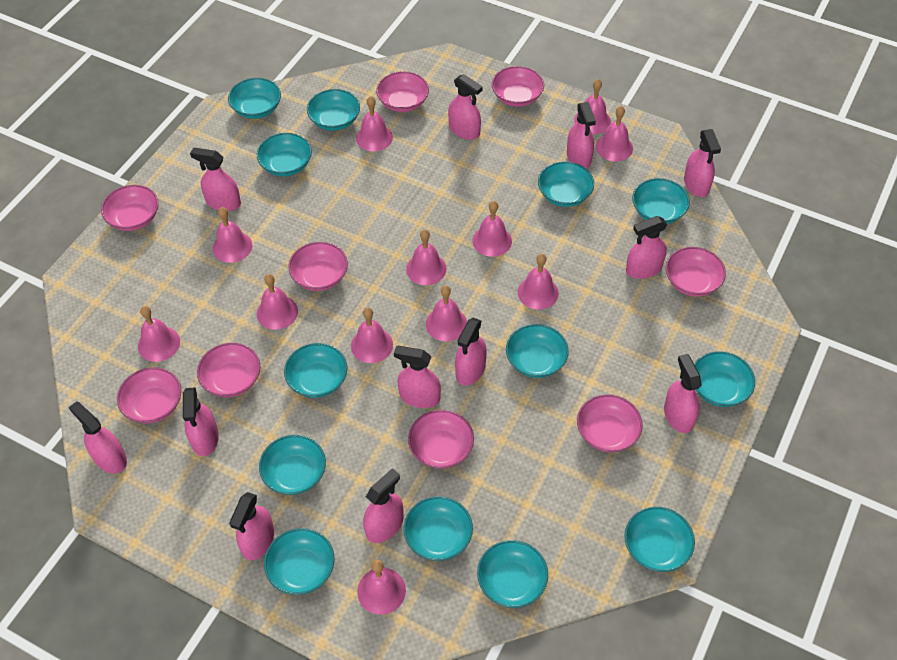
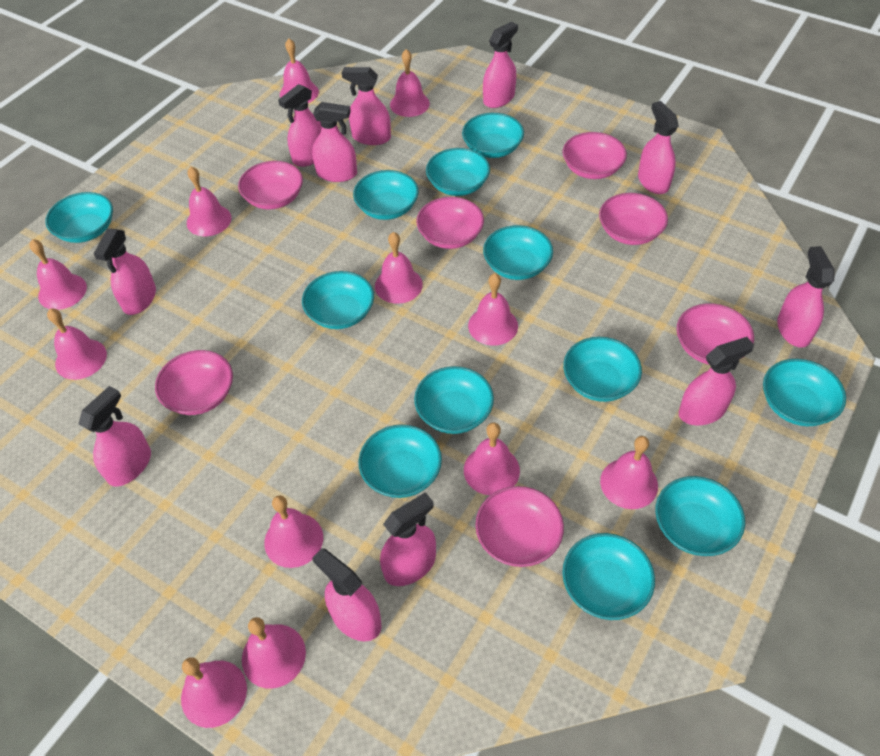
pink bowl: [101,185,159,231] [117,367,182,423] [197,343,260,397] [288,242,348,291] [376,71,429,112] [408,410,474,469] [492,66,544,107] [577,394,643,452] [666,247,726,297] = 9 -> [155,350,233,415] [238,161,303,209] [416,197,484,249] [475,486,564,567] [563,132,627,179] [599,193,668,245] [676,303,754,365] = 7
pink spray bottle: [68,401,127,473] [183,387,219,456] [190,148,241,211] [229,492,274,561] [363,468,403,543] [394,346,441,408] [448,74,483,140] [455,318,487,385] [567,102,596,169] [626,216,667,279] [664,354,701,433] [684,129,721,197] = 12 -> [79,386,151,487] [94,229,156,315] [278,84,322,167] [312,102,357,182] [312,548,381,642] [341,67,391,145] [380,492,436,586] [483,22,518,108] [638,101,679,194] [679,337,754,425] [777,246,834,348] = 11
turquoise bowl: [228,78,281,119] [257,133,312,176] [259,435,326,495] [264,528,335,595] [284,343,347,398] [307,89,360,131] [404,496,473,561] [477,540,548,608] [506,324,569,378] [538,162,594,207] [625,507,695,572] [632,178,690,224] [694,351,755,407] = 13 -> [45,192,113,243] [302,271,374,329] [353,170,419,220] [358,424,442,498] [414,366,494,434] [426,148,490,196] [462,113,524,158] [483,225,553,280] [562,533,655,620] [563,337,642,402] [655,476,745,556] [763,359,846,426] = 12

